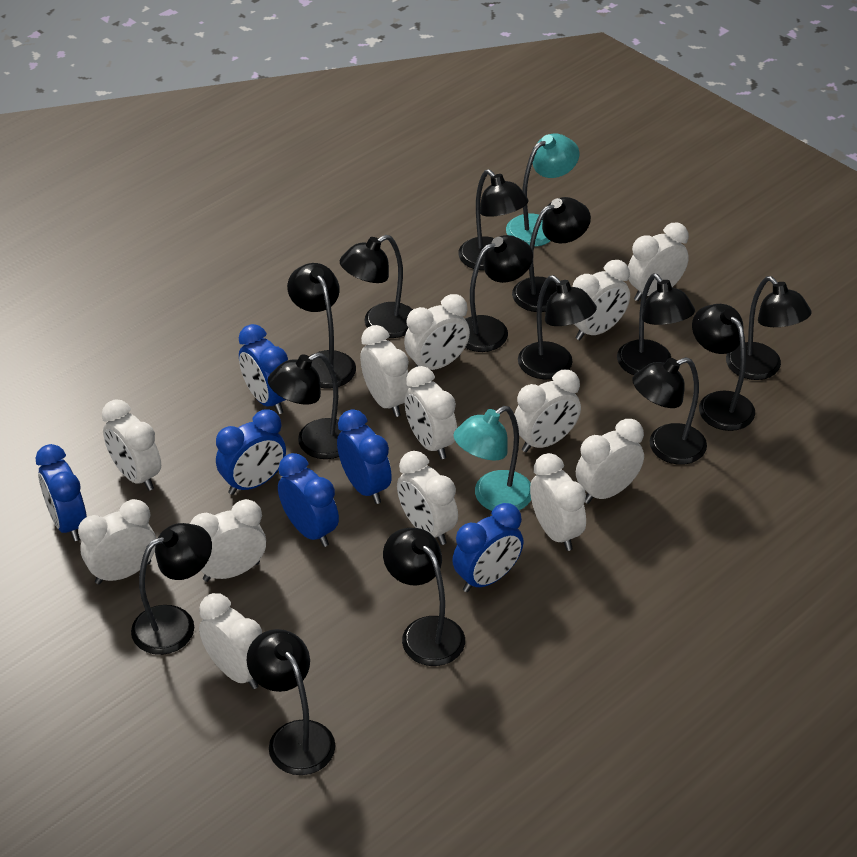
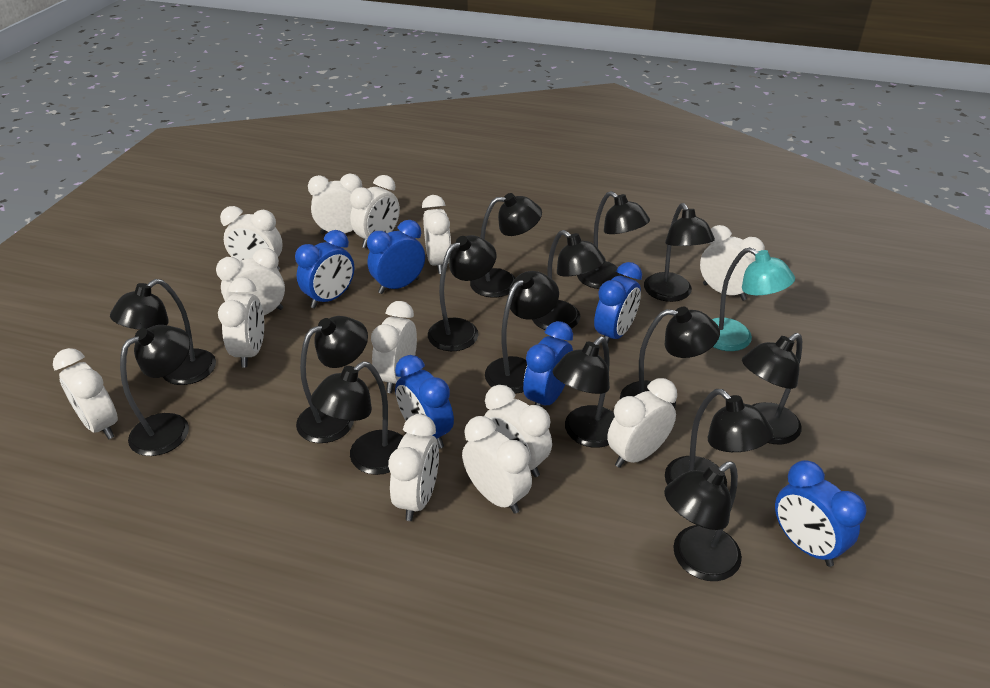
black lamp: [131,523,212,655] [247,629,335,775] [268,353,342,459] [287,263,356,389] [340,235,413,338] [383,528,465,666] [458,169,528,270] [465,235,533,352] [512,197,591,312] [518,275,597,379] [617,274,695,375] [632,357,707,465] [692,304,755,431] [726,276,812,380] = 14 -> [110,279,216,385] [120,325,190,456] [296,316,368,443] [311,361,403,475] [428,235,496,351] [470,193,542,298] [485,271,559,394] [532,230,606,330] [553,336,615,448] [577,191,650,289] [620,307,720,409] [644,203,715,302] [664,461,742,581] [665,389,774,487] [742,333,802,444] = 15
turquoise lamp: [453,406,531,511] [506,133,579,247] = 2 -> [712,247,795,351] = 1

